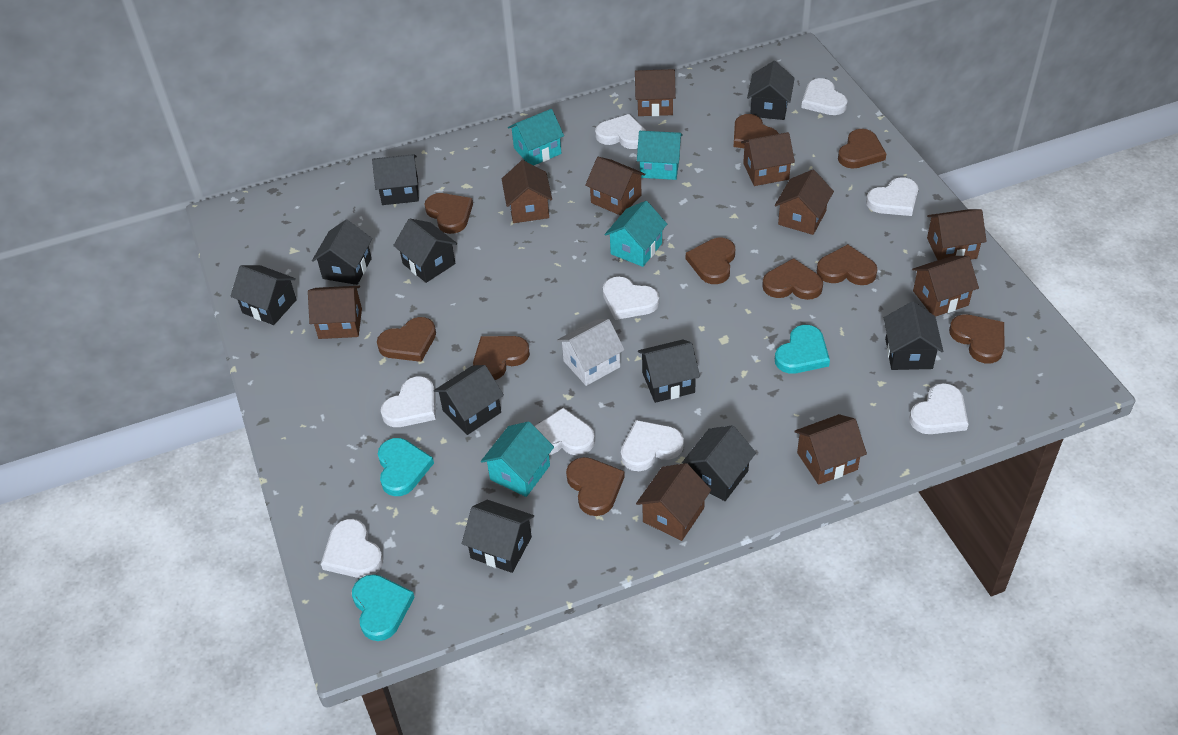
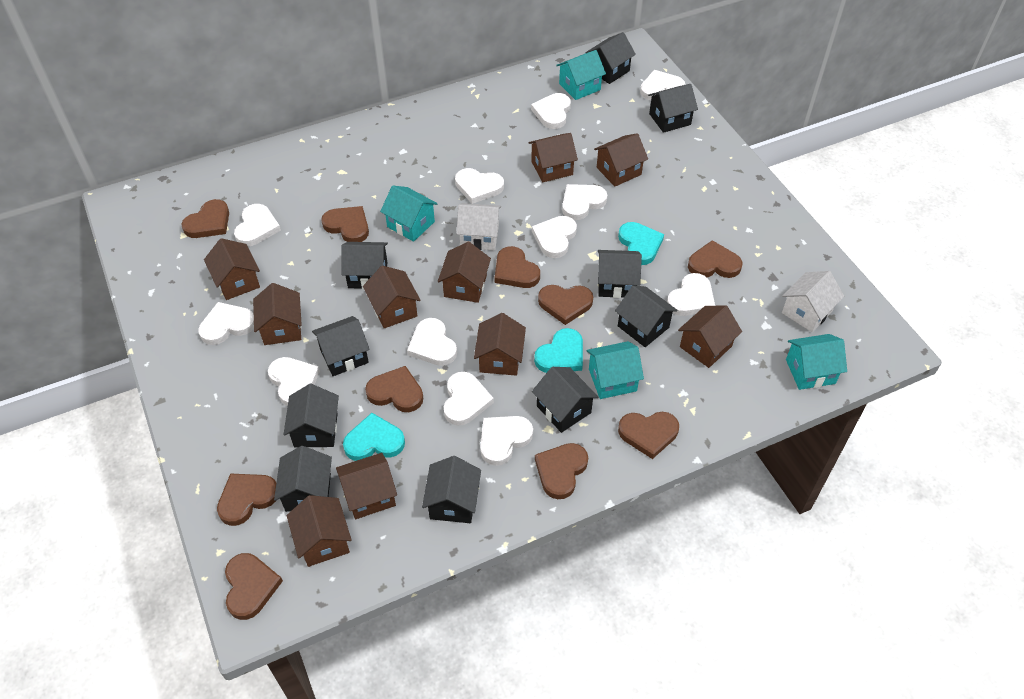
white heart: [321,519,383,578] [381,376,436,427] [534,408,595,455] [595,114,646,149] [603,277,659,320] [621,420,684,471] [801,78,847,115] [866,177,918,216] [910,383,969,434] = 9 -> [198,302,254,345] [234,204,281,246] [268,357,320,406] [407,318,457,366] [444,372,494,426] [455,168,504,204] [480,416,533,466] [531,93,571,129] [532,216,577,258] [562,184,607,220] [640,70,685,100] [667,273,715,316] = 12
white house: [557,319,625,386] = 1 -> [456,203,501,250] [782,271,844,332] = 2

